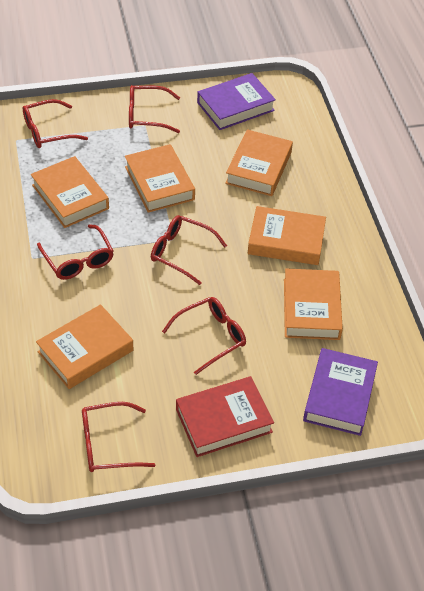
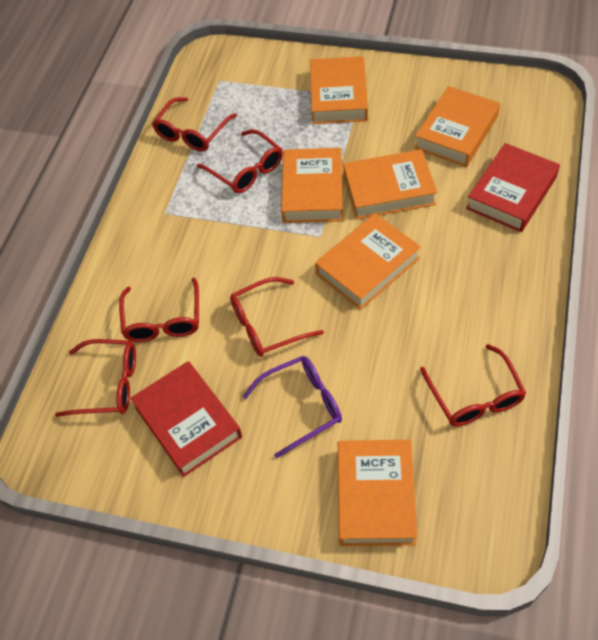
purple book: [197,73,276,130] [303,348,378,436] = 2 -> none = 0
purple glasses: none = 0 -> [242,356,342,458] = 1
red book: [176,376,274,457] = 1 -> [130,361,242,477] [466,143,560,232] = 2

